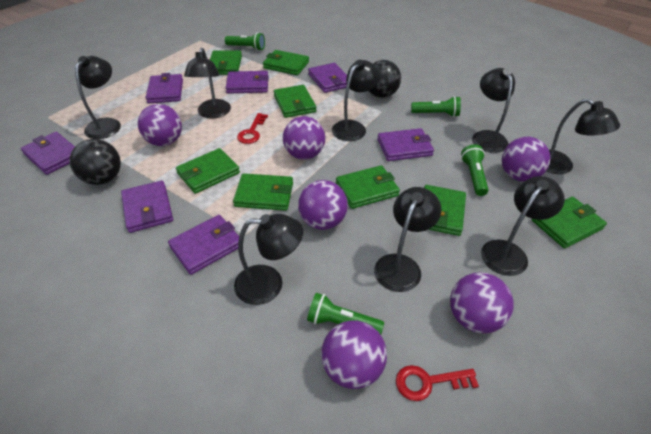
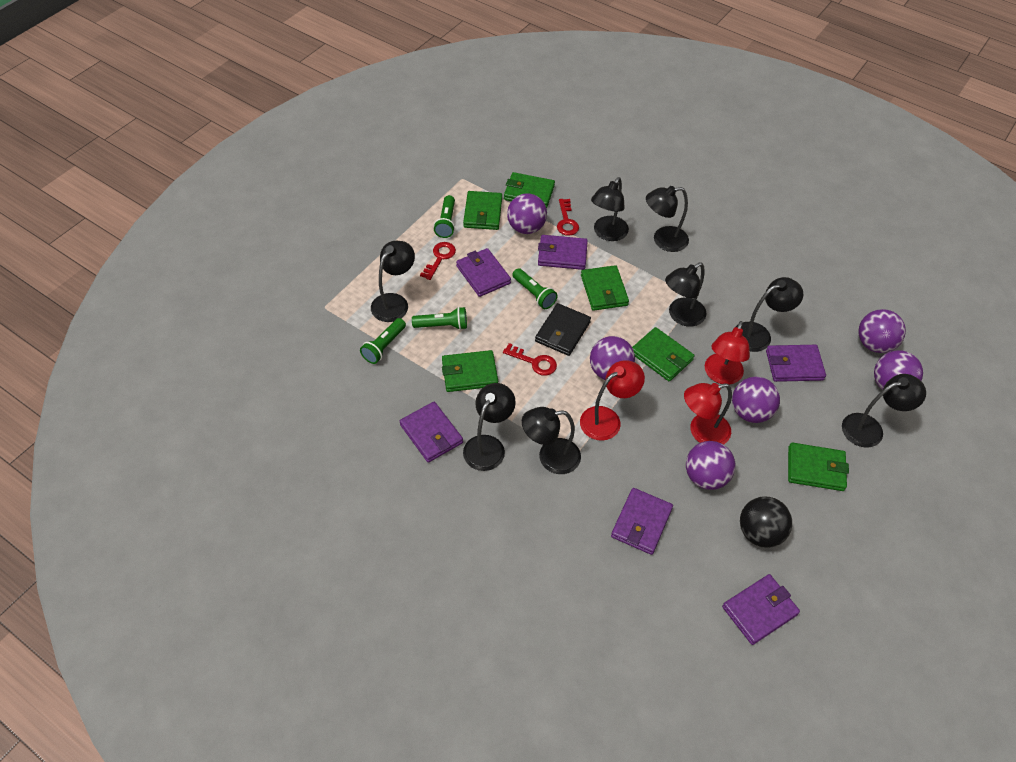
black ball: [70,139,121,185] [369,60,401,98] = 2 -> [740,496,792,548] = 1
black wallet: none = 0 -> [535,303,591,356] = 1
green wallet: [176,148,240,194] [210,50,242,75] [233,173,293,211] [263,50,309,75] [274,85,316,118] [336,165,400,209] [424,185,466,236] [532,197,607,248] = 8 -> [442,350,498,392] [463,191,502,230] [504,172,555,208] [581,265,629,311] [632,327,694,381] [788,442,849,491] = 6
purple wallet: [21,132,75,175] [121,181,173,233] [146,73,183,104] [168,215,239,275] [226,71,269,94] [308,63,347,93] [377,128,434,161] = 7 -> [400,402,463,463] [456,248,511,297] [538,235,588,270] [611,488,673,555] [722,574,800,645] [766,345,826,382] = 6
red key: [237,113,268,144] [396,365,479,401] = 2 -> [420,242,456,280] [503,343,557,376] [557,199,579,236] = 3
red lamp: none = 0 -> [580,361,645,441] [684,383,732,445] [705,321,750,385] = 3

